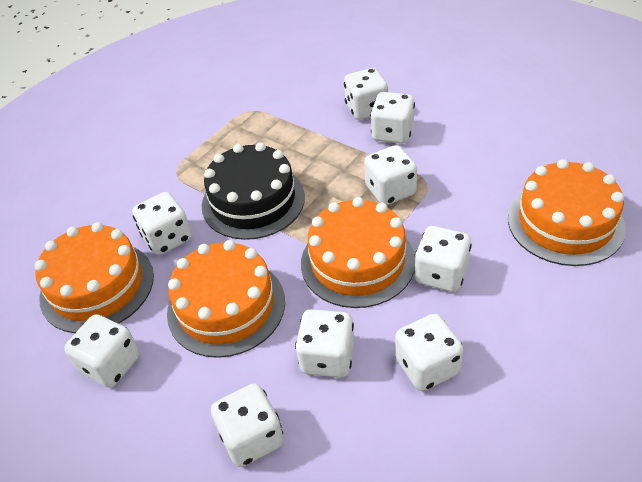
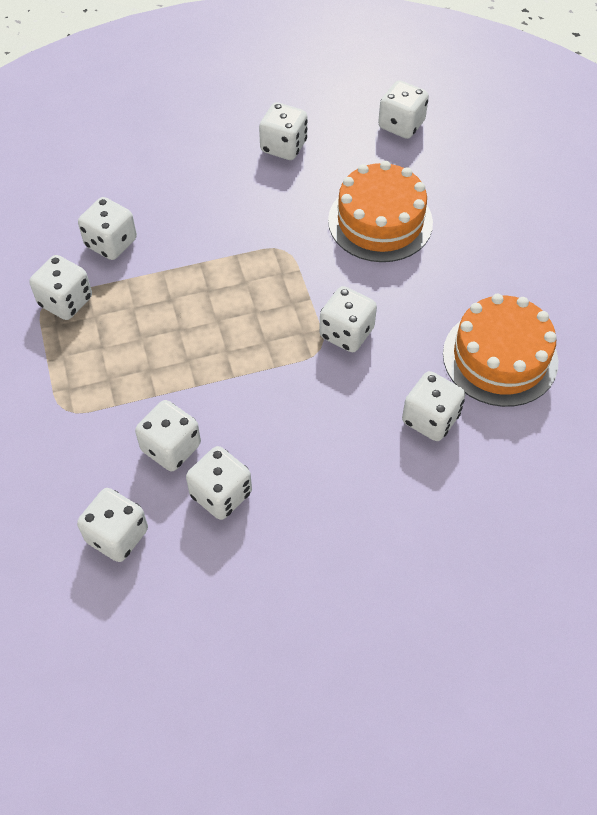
black cake: [202,142,305,240] = 1 -> none = 0
orange cake: [35,222,154,333] [167,240,285,358] [301,197,415,308] [508,159,626,266] = 4 -> [328,161,433,262] [443,294,559,407] = 2

